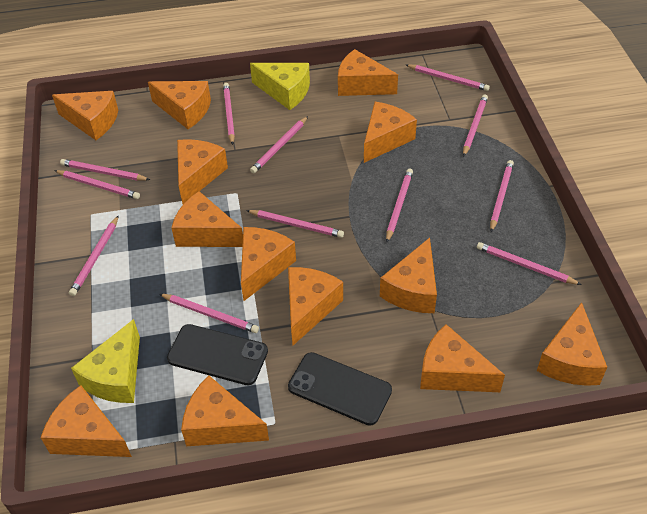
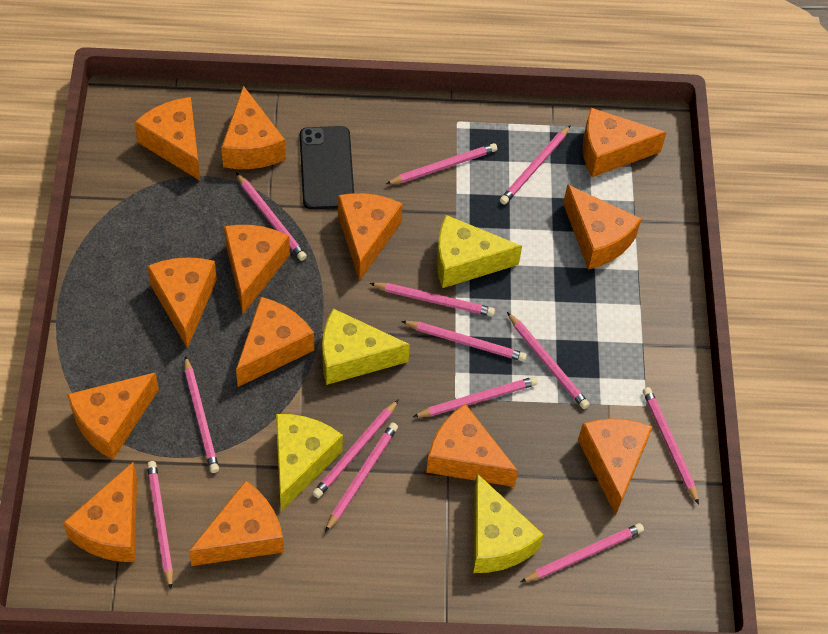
black phone: [167,324,268,385] [288,352,392,426] = 2 -> [300,126,354,209] = 1
pink pencil: [54,170,140,199] [60,159,150,181] [69,215,119,296] [160,294,259,333] [223,83,235,145] [246,210,344,238] [250,116,308,173] [386,169,413,243] [406,64,490,91] [463,94,488,157] [477,242,582,285] [490,160,514,232] = 12 -> [147,461,173,589] [184,356,219,473] [236,173,307,261] [313,399,399,498] [325,423,398,532] [370,283,495,316] [386,143,497,184] [401,321,527,362] [413,376,538,417] [500,125,571,205] [507,312,590,409] [521,523,644,582] [643,387,699,504] = 13
yellow cheese: [71,319,140,403] [250,63,310,110] = 2 -> [276,414,343,511] [322,308,410,385] [437,215,522,288] [473,474,544,573] = 4

